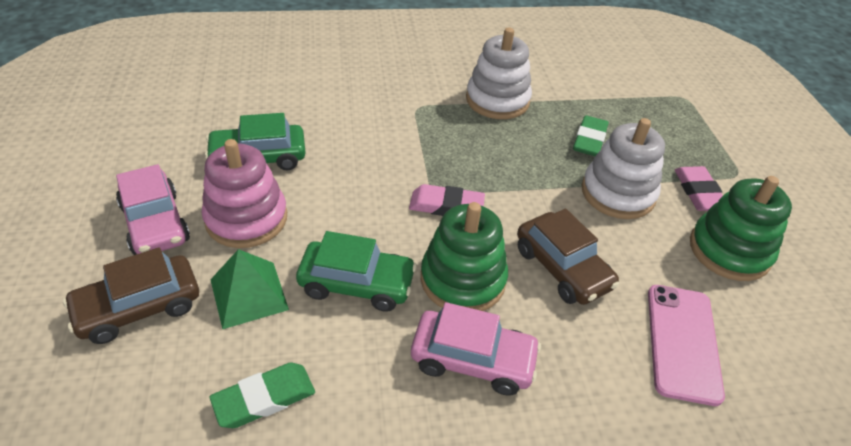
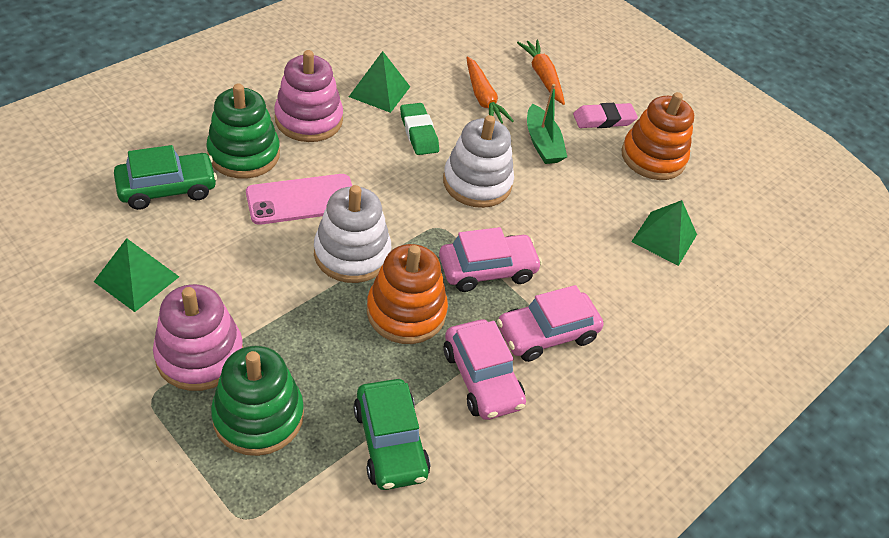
brown car: [63,247,199,344] [517,209,619,305] = 2 -> none = 0
green boat: none = 0 -> [527,84,567,164] = 1
green eraser: [209,363,315,428] [573,115,609,156] = 2 -> [400,103,439,155] = 1
green pyramid: [210,249,289,329] = 1 -> [94,238,179,312] [349,51,410,113] [631,200,697,266] = 3
orange carrot: none = 0 -> [466,57,514,124] [517,40,565,105] = 2
orange stacking toy: none = 0 -> [367,244,448,344] [621,92,694,180] = 2
pink car: [116,164,190,255] [411,302,541,396] = 2 -> [439,227,542,292] [444,319,526,420] [497,285,604,362] = 3
pink eraser: [409,184,485,216] [675,166,723,211] = 2 -> [573,103,638,128] = 1
pink stacking toy: [201,139,287,248] = 1 -> [153,284,243,391] [274,50,343,142] = 2

